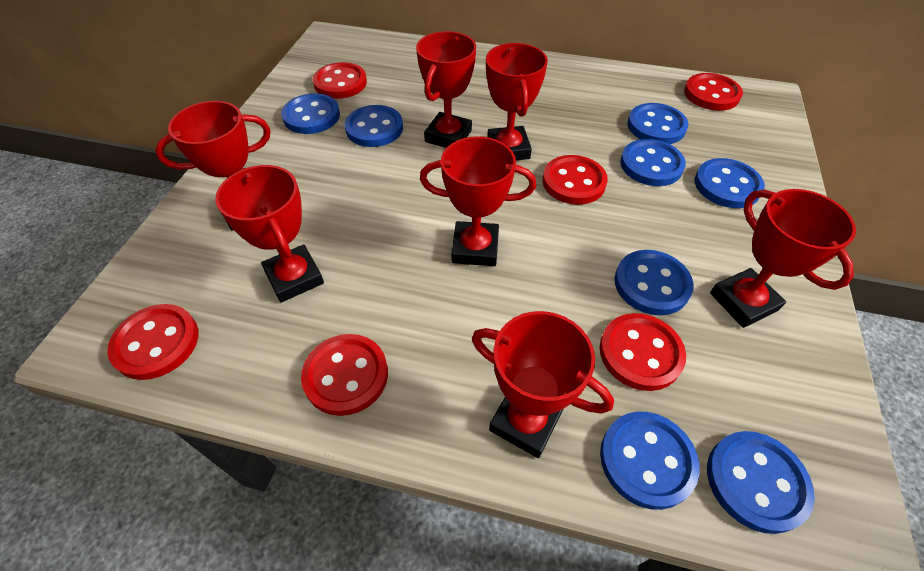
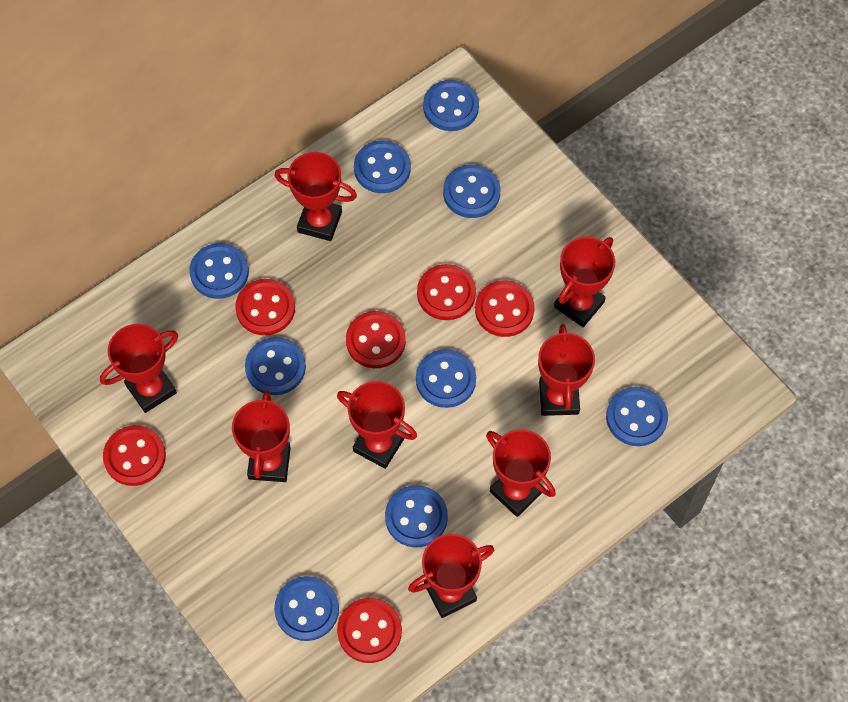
blue button: [281,93,340,134] [345,105,403,147] [600,412,700,510] [614,250,694,315] [620,139,686,186] [627,103,688,144] [695,158,765,208] [707,431,815,534] = 8 -> [189,243,249,299] [245,337,306,395] [274,576,339,641] [354,140,411,193] [385,485,448,548] [416,349,476,408] [423,80,479,131] [443,165,500,218] [606,387,668,446] = 9
red trophy: [155,101,271,230] [215,165,324,302] [416,31,476,148] [420,137,536,266] [472,311,614,458] [486,43,548,160] [710,189,856,328] = 7 -> [100,324,178,413] [232,390,291,482] [275,152,357,241] [337,381,417,469] [408,534,494,618] [486,429,556,517] [538,324,595,416] [554,237,615,327] = 8

